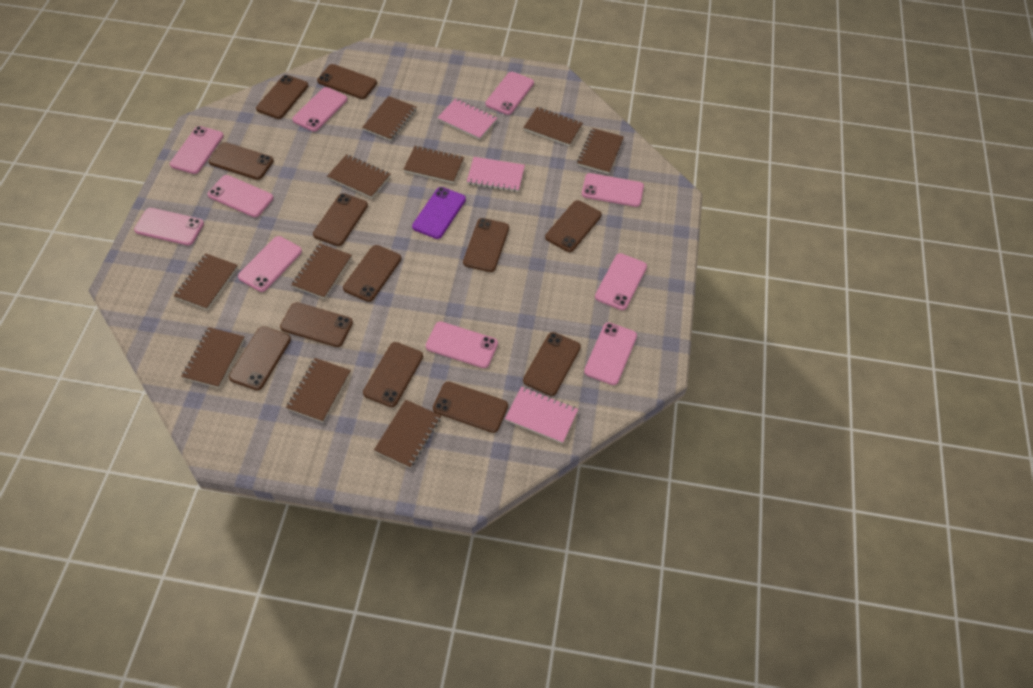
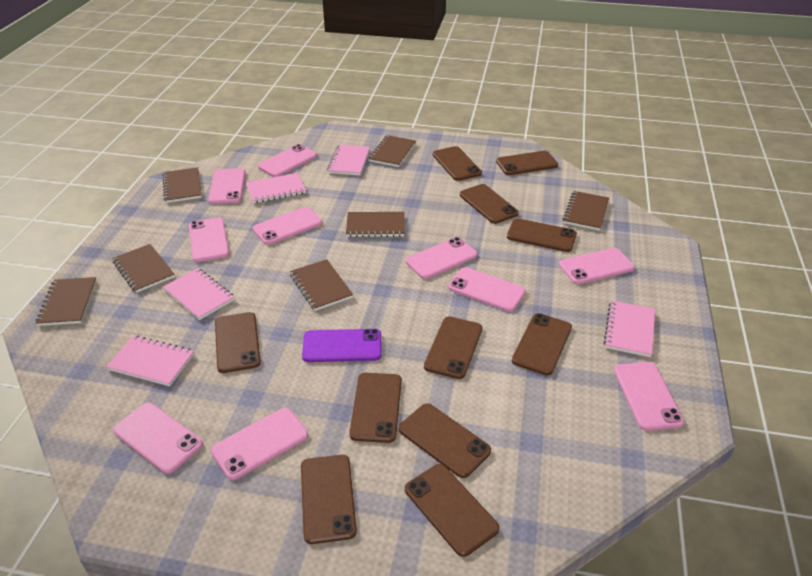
brown notebook: [174,253,238,310] [181,327,245,388] [286,358,351,422] [291,243,352,299] [327,154,391,198] [362,96,416,141] [374,400,441,468] [403,146,464,183] [523,107,583,146] [577,128,624,174] = 10 -> [36,277,97,326] [112,244,175,293] [162,167,202,203] [290,259,353,311] [346,212,404,237] [368,135,416,167] [563,191,609,231] = 7
brown phone: [209,142,274,180] [229,326,291,390] [256,75,308,119] [280,302,353,347] [313,193,368,246] [317,64,377,99] [343,245,401,302] [363,342,423,407] [433,382,508,433] [463,218,509,272] [523,332,581,396] [545,200,602,252] = 12 -> [215,312,261,373] [301,455,357,544] [349,373,402,443] [399,403,491,478] [405,464,499,557] [424,317,482,379] [433,146,482,181] [460,184,519,224] [496,151,558,175] [507,218,577,252] [512,313,572,375] = 11
pink notebook: [437,98,497,140] [467,157,525,192] [505,387,578,444] = 3 -> [106,336,194,386] [163,268,235,320] [246,173,306,203] [327,145,370,176] [604,300,655,357] = 5

